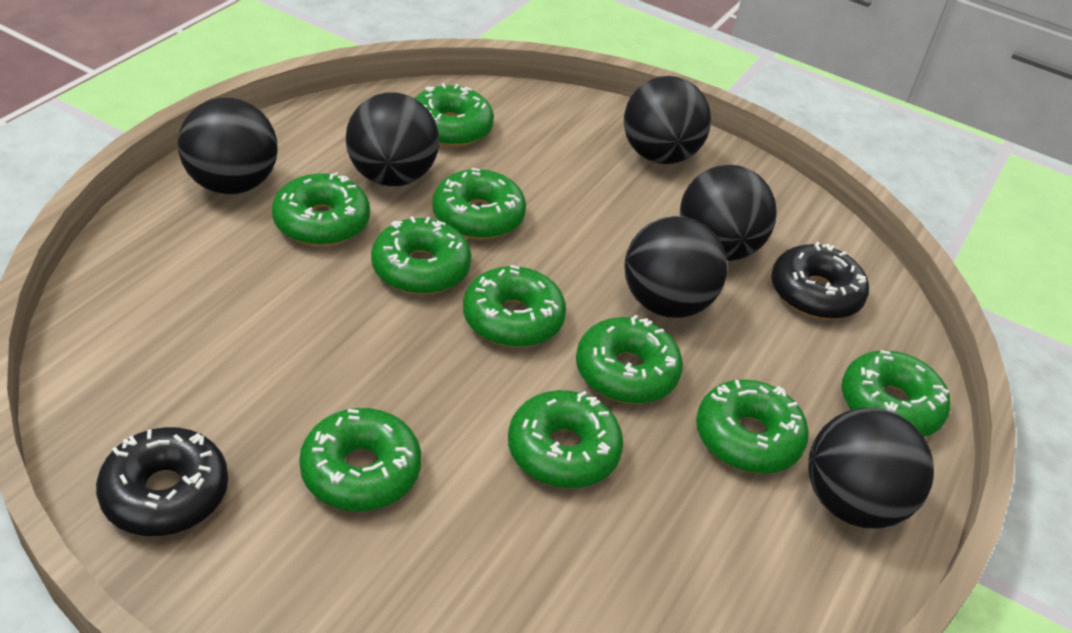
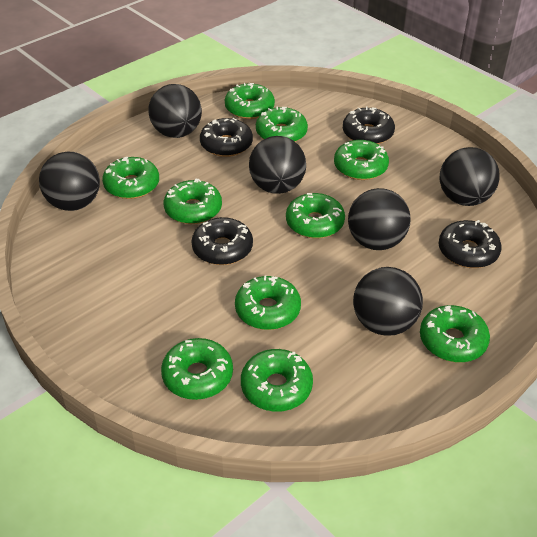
black donut: [96,427,228,536] [771,241,869,319] = 2 -> [191,217,253,265] [200,118,253,157] [343,107,395,144] [439,220,502,268] = 4

